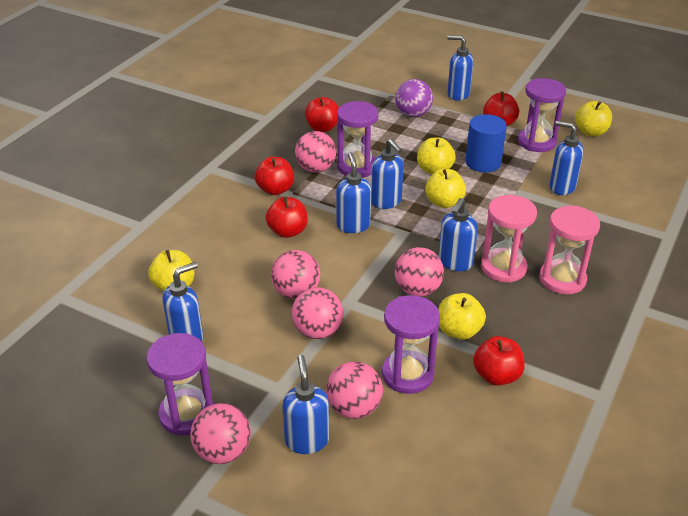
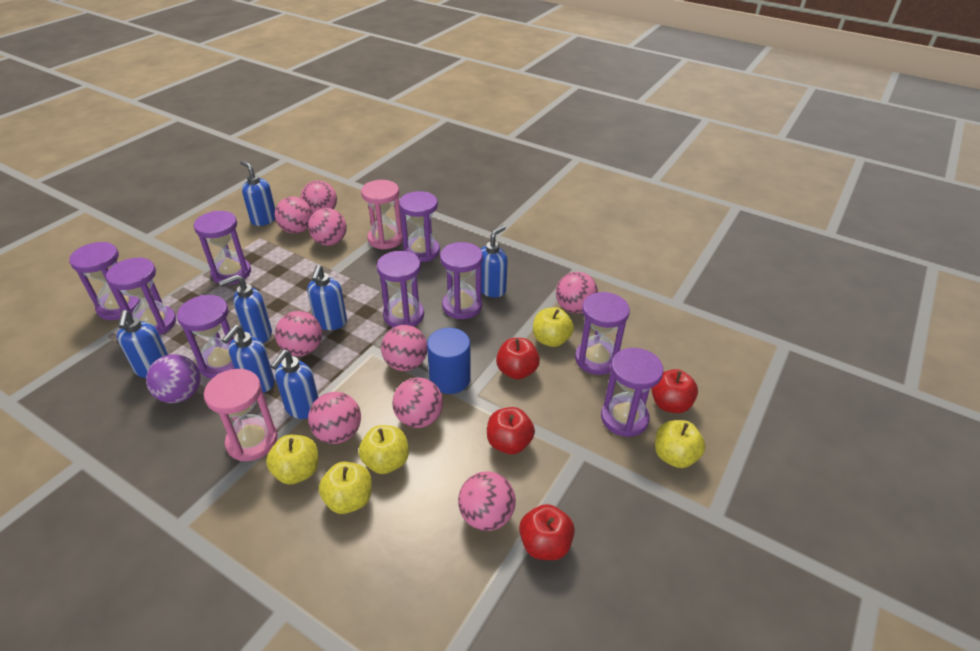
pink ball: [190,403,251,464] [271,250,320,299] [291,287,343,339] [295,131,336,173] [326,361,383,419] [395,247,444,296] = 6 -> [275,197,312,234] [275,311,322,356] [301,181,337,214] [308,208,347,246] [308,392,361,444] [381,325,427,371] [392,377,443,428] [458,471,516,531] [556,272,598,313] = 9
purple hourglass: [147,333,213,436] [337,101,378,178] [382,295,440,394] [518,78,566,152] = 4 -> [69,242,140,320] [106,257,176,335] [177,295,235,379] [194,211,251,285] [377,251,424,328] [399,191,440,262] [440,242,483,319] [575,292,630,375] [601,348,664,437] = 9
red apple: [255,157,294,195] [266,196,308,238] [305,97,339,132] [473,336,525,386] [483,91,519,126] = 5 -> [487,407,535,454] [496,338,540,380] [519,504,575,560] [651,369,698,413] = 4

